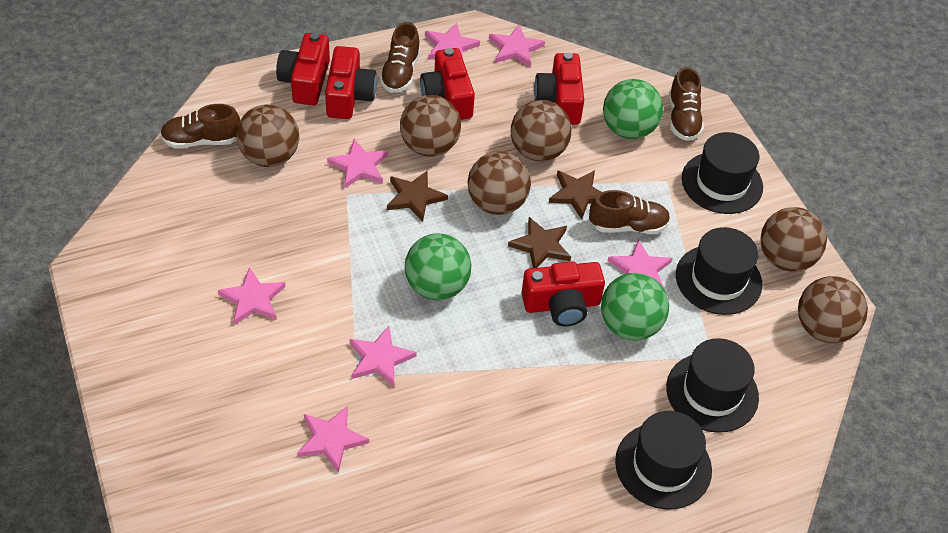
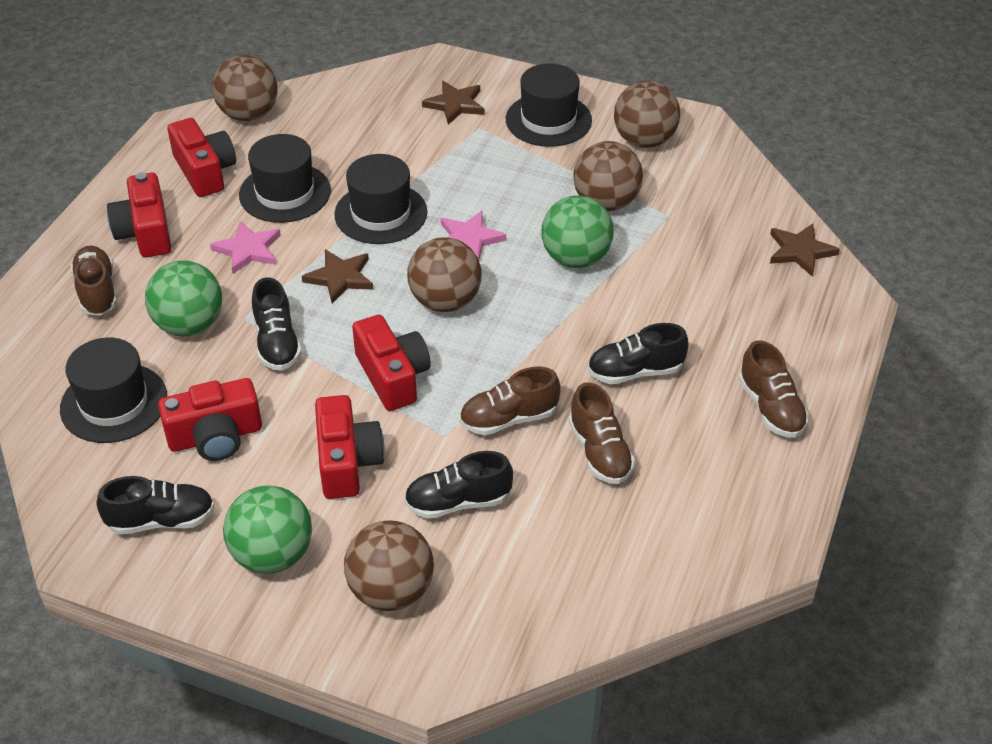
black shoe: none = 0 -> [97,476,214,535] [252,277,302,371] [404,451,513,519] [588,323,689,384] = 4
brown ball: [236,105,299,167] [400,95,461,157] [467,151,531,215] [511,100,571,162] [760,207,827,272] [798,276,868,343] = 6 -> [212,55,277,121] [344,520,434,611] [407,237,482,312] [573,141,643,211] [614,81,680,148] = 5
pink star: [218,267,286,325] [297,406,369,473] [327,139,388,188] [349,326,417,387] [425,23,480,60] [489,25,545,67] [608,239,672,288] = 7 -> [210,221,281,274] [441,211,506,260] = 2

